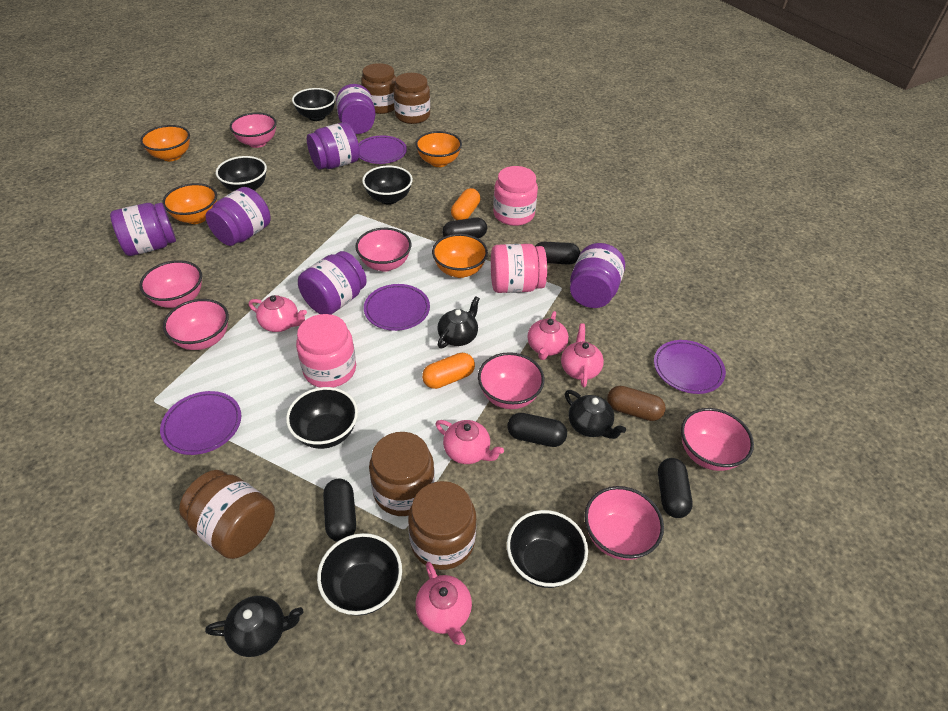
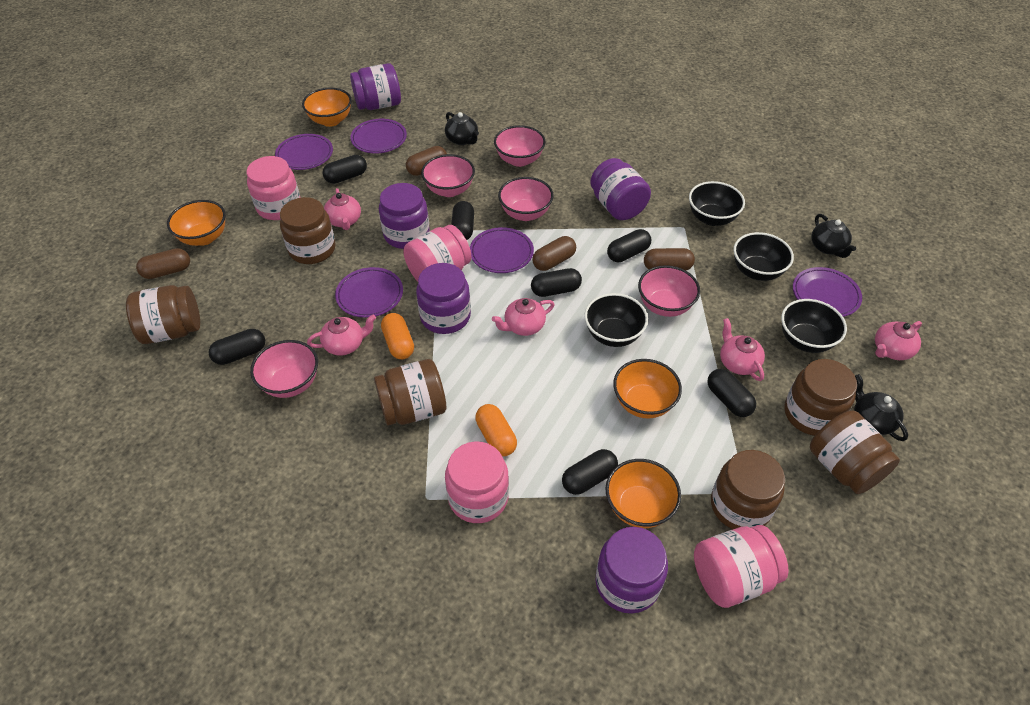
black bowl: [216,156,267,191] [286,387,358,449] [292,88,336,121] [317,533,402,616] [362,166,413,205] [507,510,588,588] = 6 -> [584,293,648,347] [689,181,745,226] [733,232,794,281] [781,299,847,353] = 4
black capsule: [323,479,356,542] [442,218,487,238] [507,413,567,447] [535,242,580,265] [658,458,693,518] = 5 -> [209,329,265,365] [323,155,367,184] [451,201,474,240] [531,268,582,297] [562,449,618,495] [607,229,651,262] [707,369,756,417] = 7
brown capsule: [607,386,666,421] = 1 -> [136,248,190,279] [406,146,447,176] [532,236,576,271] [644,248,695,271] = 4
brown jar: [179,470,275,559] [361,63,396,114] [369,432,435,516] [393,73,430,124] [408,481,476,570] = 5 -> [126,285,200,344] [280,197,336,264] [374,359,446,426] [711,450,785,529] [784,359,857,436] [810,411,900,494] = 6
pink bowl: [139,260,202,308] [163,299,229,350] [230,113,277,148] [355,228,411,272] [478,352,545,409] [584,486,664,560] [681,408,754,471] = 7 -> [250,340,318,398] [421,154,475,197] [494,125,546,167] [498,177,554,221] [638,265,700,317] = 5
pink jar: [296,314,356,388] [491,244,547,293] [493,166,538,226] = 3 -> [247,156,300,220] [403,225,471,282] [445,441,509,523] [694,525,789,608] = 4
purple jar: [110,203,176,256] [205,187,271,246] [298,251,367,315] [307,122,360,169] [336,84,376,134] [570,243,625,308] = 6 -> [350,63,401,110] [379,183,430,249] [416,263,471,334] [590,158,651,220] [596,527,668,614] = 5
purple plate: [160,391,241,455] [358,136,407,164] [364,284,430,331] [654,340,726,394] = 4 -> [275,134,333,170] [335,267,403,318] [350,119,407,153] [470,227,534,273] [793,267,862,317] = 5

